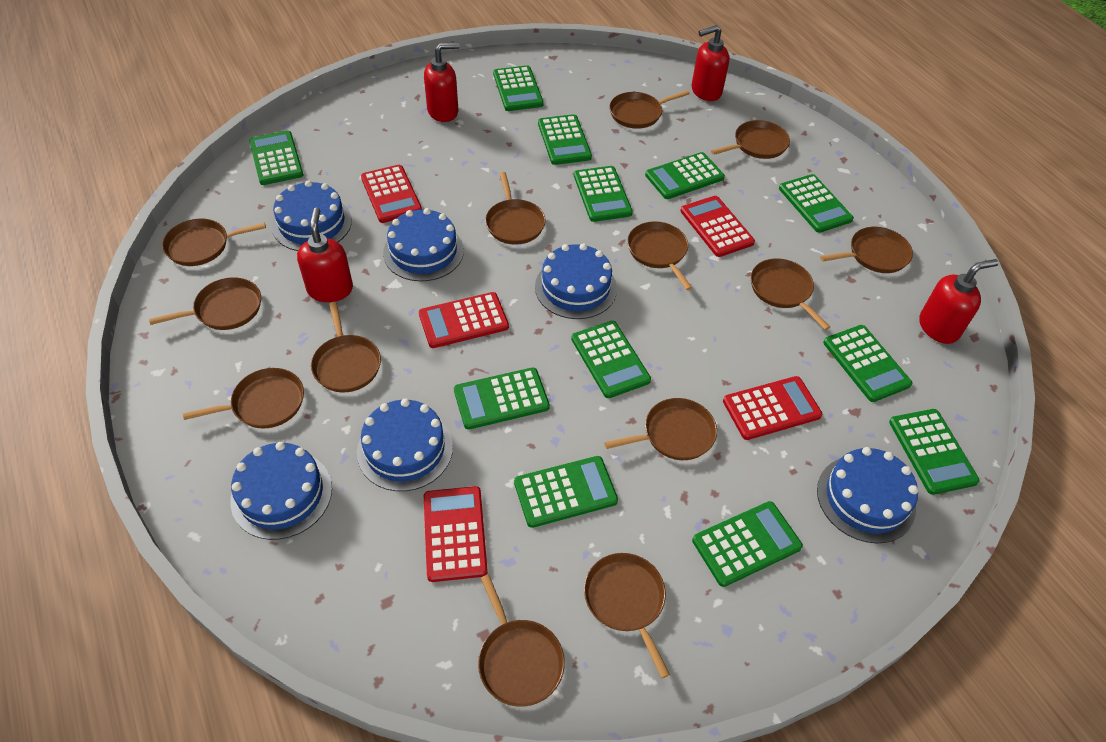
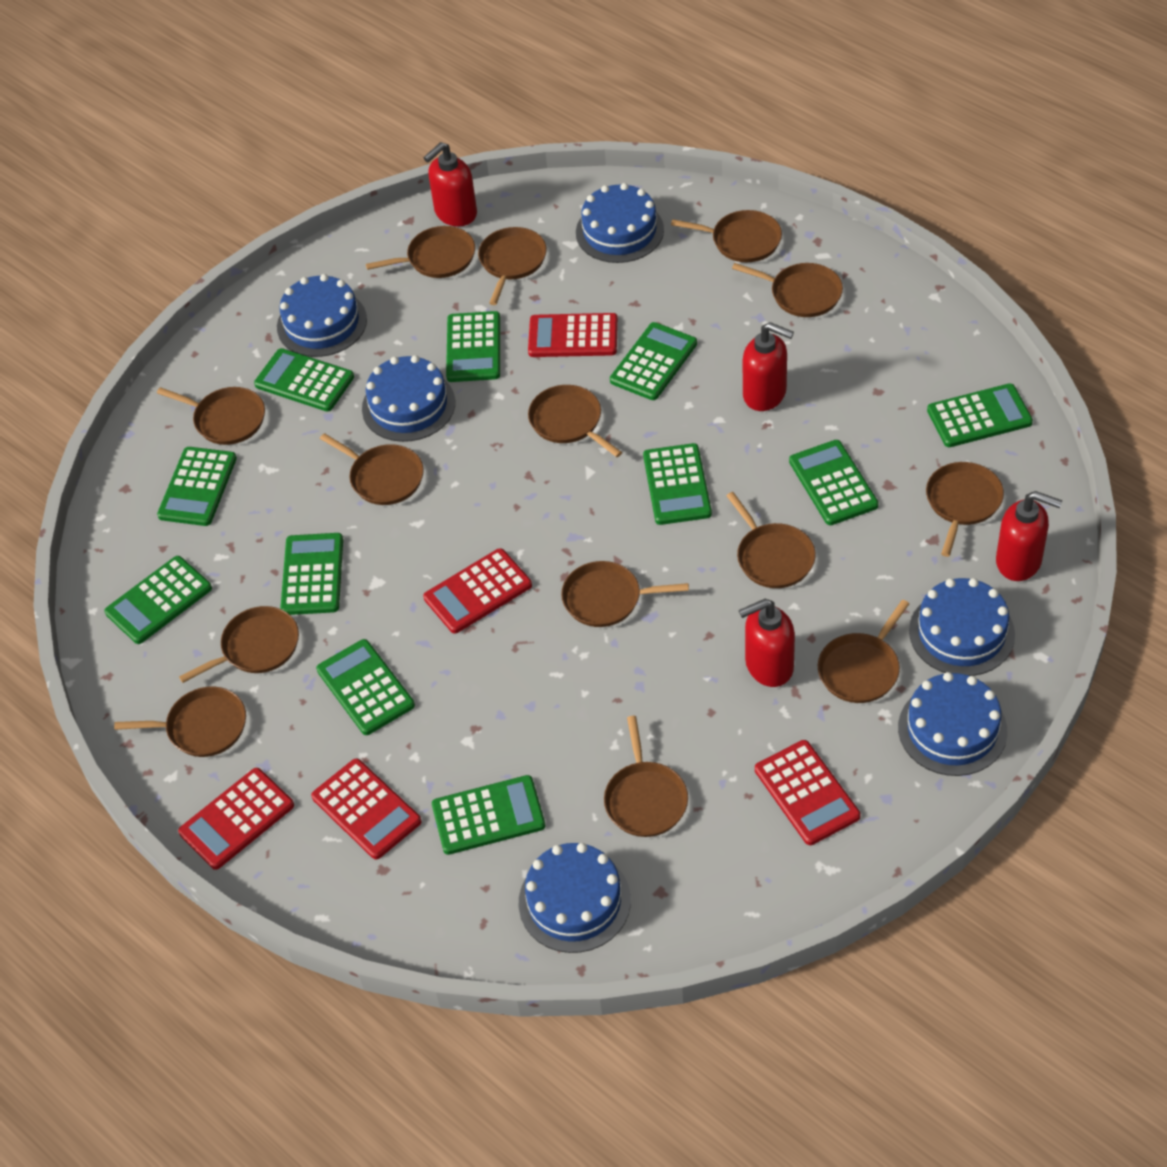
brown pan: [149,277,261,330] [162,219,266,266] [183,368,304,429] [311,302,381,392] [478,574,565,707] [485,172,546,245] [584,553,670,678] [604,398,717,460] [609,90,690,129] [627,221,692,290] [711,120,790,159] [751,259,830,330] [820,227,913,273] = 13 -> [114,687,246,757] [157,387,265,445] [179,606,299,683] [320,433,424,505] [366,226,475,278] [478,227,547,305] [528,385,622,457] [561,561,689,627] [604,716,688,837] [671,210,782,262] [726,492,816,588] [732,263,843,317] [818,600,909,703] [926,462,1004,557] = 14
green calculator: [249,131,304,185] [454,367,550,430] [493,65,544,111] [514,456,618,528] [538,114,592,165] [571,321,651,398] [574,166,633,222] [645,152,725,199] [692,501,803,587] [779,174,854,233] [823,325,912,402] [889,409,980,495] = 12 -> [104,556,212,644] [157,447,237,526] [254,348,354,411] [280,533,343,615] [316,639,415,735] [432,775,545,855] [446,311,500,382] [610,322,697,400] [643,443,712,525] [789,440,879,525] [927,383,1033,447] = 11

